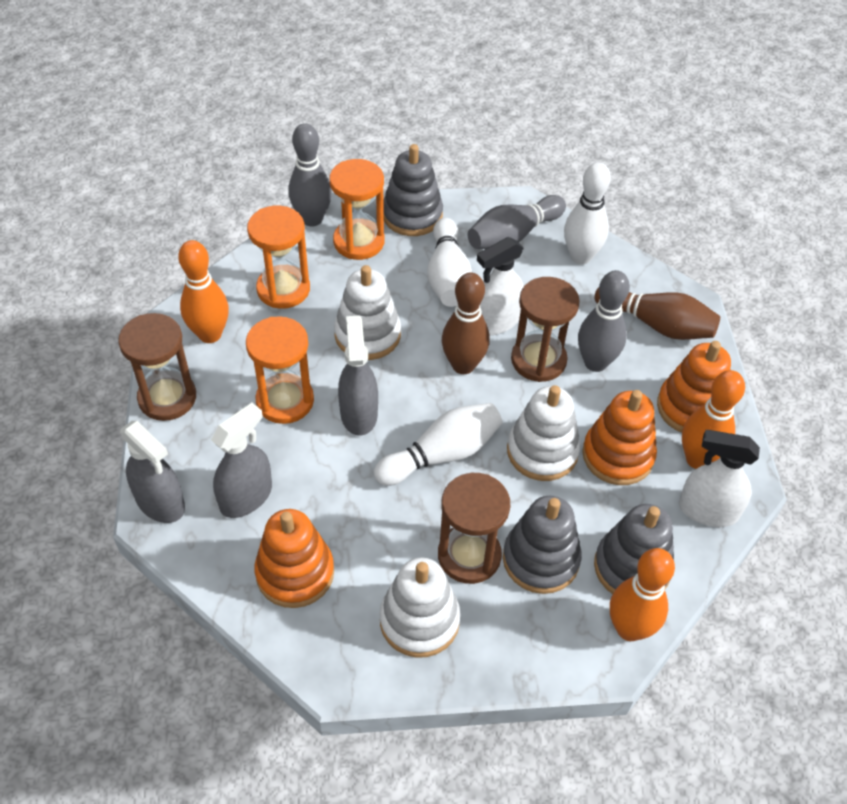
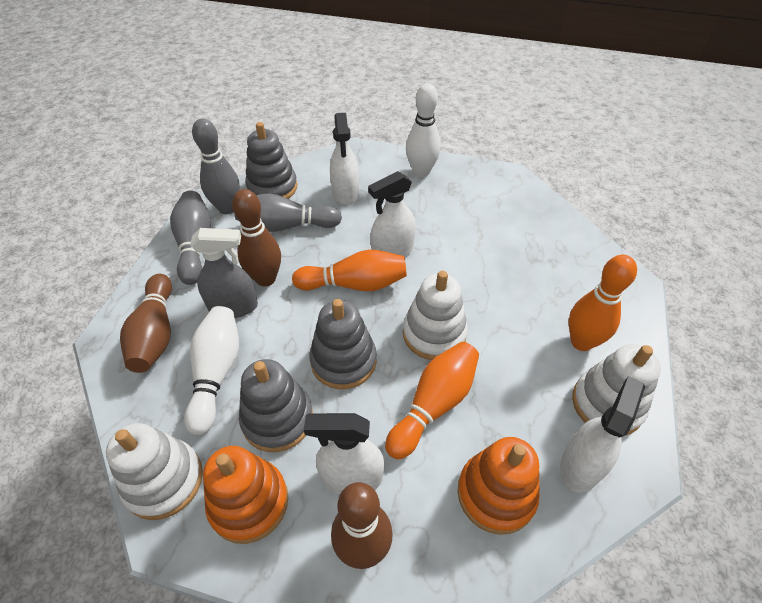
brown bowling pin: [442,273,490,374] [594,287,720,340] = 2 -> [120,274,172,373] [232,189,281,287] [331,482,393,569] = 3
brown hourglass: [118,313,196,421] [438,473,510,584] [511,277,580,382] = 3 -> none = 0
grey spray bottle: [120,421,185,523] [211,403,272,518] [338,316,378,436] = 3 -> [190,228,258,318] = 1
orange hourglass: [246,316,314,424] [247,206,310,309] [329,159,384,260] = 3 -> none = 0
orange stacking toy: [254,509,334,608] [582,390,657,485] [657,341,731,433] = 3 -> [203,446,288,544] [457,437,540,535] = 2
white bowling pin: [374,403,503,486] [427,218,472,307] [564,162,611,265] = 3 -> [184,306,239,435] [406,83,441,177] = 2
white spray bottle: [477,237,524,335] [679,430,760,527] = 2 -> [304,413,385,494] [330,113,359,205] [368,171,416,257] [560,376,645,493] = 4

